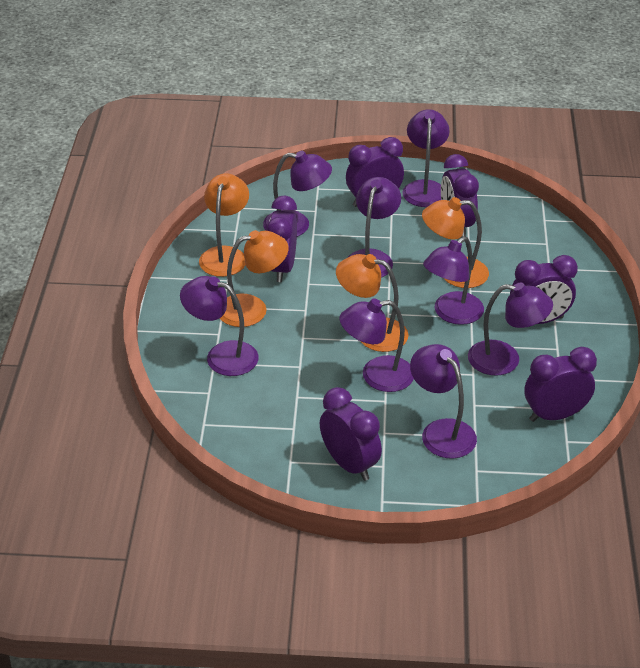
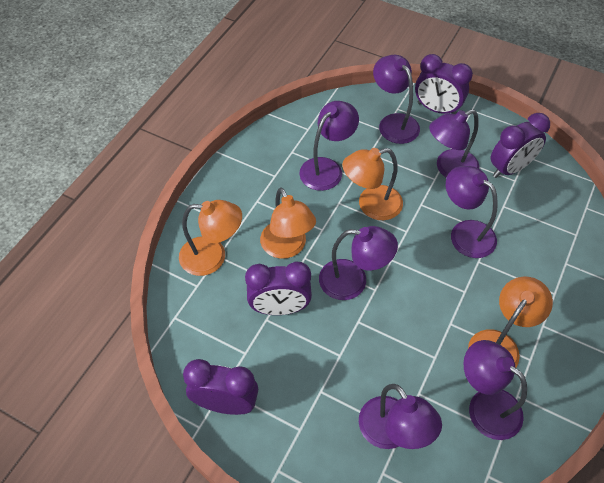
purple clock: [266,196,297,282] [320,387,382,481] [346,137,404,207] [441,154,479,237] [510,255,578,324] [525,347,597,422] = 6 -> [183,359,258,415] [245,261,312,315] [415,54,473,114] [491,113,550,178] = 4
purple lamp: [180,276,259,376] [263,151,332,237] [339,298,414,392] [347,177,401,278] [402,109,450,207] [410,344,477,459] [423,237,484,325] [468,283,553,376] = 8 -> [299,101,359,191] [319,226,398,300] [359,384,442,449] [373,55,420,144] [429,109,479,178] [446,166,498,258] [464,340,527,440] = 7

